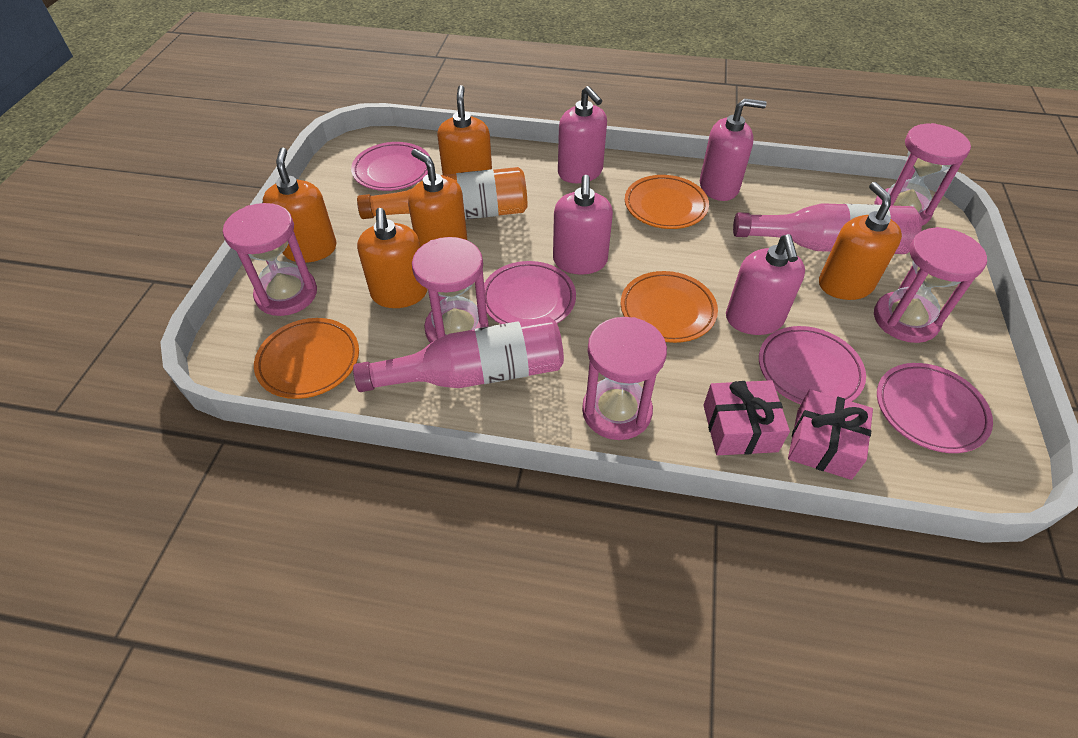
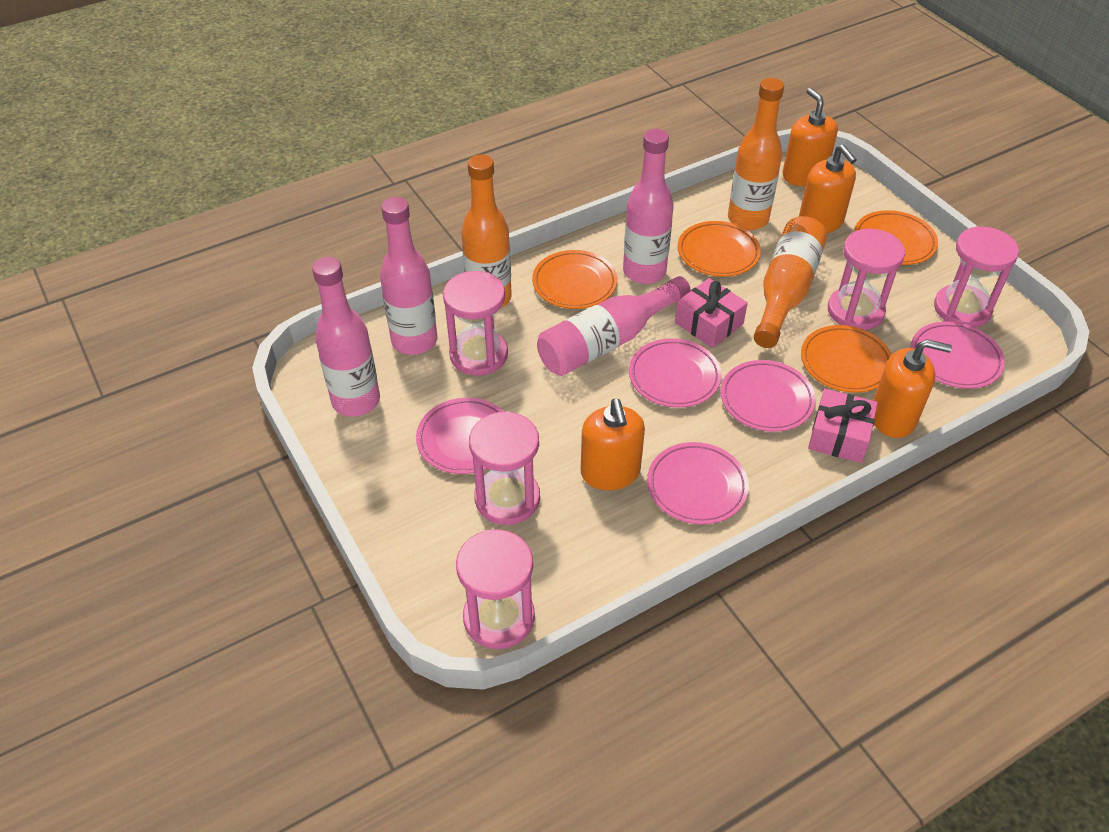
orange bottle: [357,167,527,220] = 1 -> [461,154,512,308] [728,78,784,230] [754,216,827,348] = 3
orange plate: [254,318,359,399] [621,271,718,343] [625,175,709,229] = 3 -> [532,250,617,309] [678,221,761,277] [801,325,892,393] [854,210,938,265] = 4
orange soap dispenser: [263,147,337,263] [357,208,427,308] [408,149,467,247] [437,85,492,175] [819,182,902,300] = 5 -> [581,399,645,490] [782,88,838,186] [799,145,857,233] [873,339,952,438] = 4
pink bottle: [353,317,564,392] [733,203,922,254] = 2 -> [312,257,380,417] [380,197,437,355] [537,276,691,376] [623,129,674,284] = 4
pink plate: [351,142,430,191] [484,261,576,324] [759,326,866,404] [877,363,993,453] = 4 -> [416,398,504,474] [629,338,722,408] [647,442,749,525] [720,360,816,432] [911,321,1005,389] = 5
pink soap dispenser: [553,175,613,275] [558,86,607,183] [700,98,767,201] [726,234,805,335] = 4 -> none = 0

